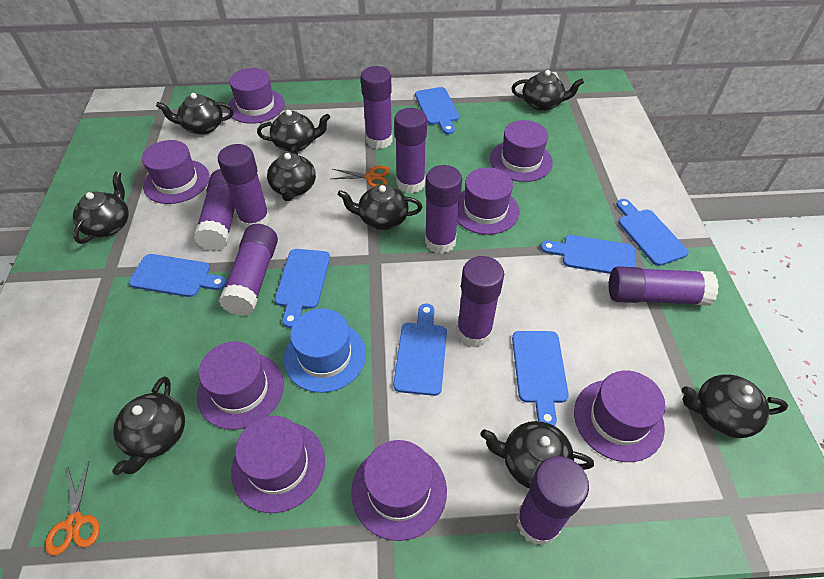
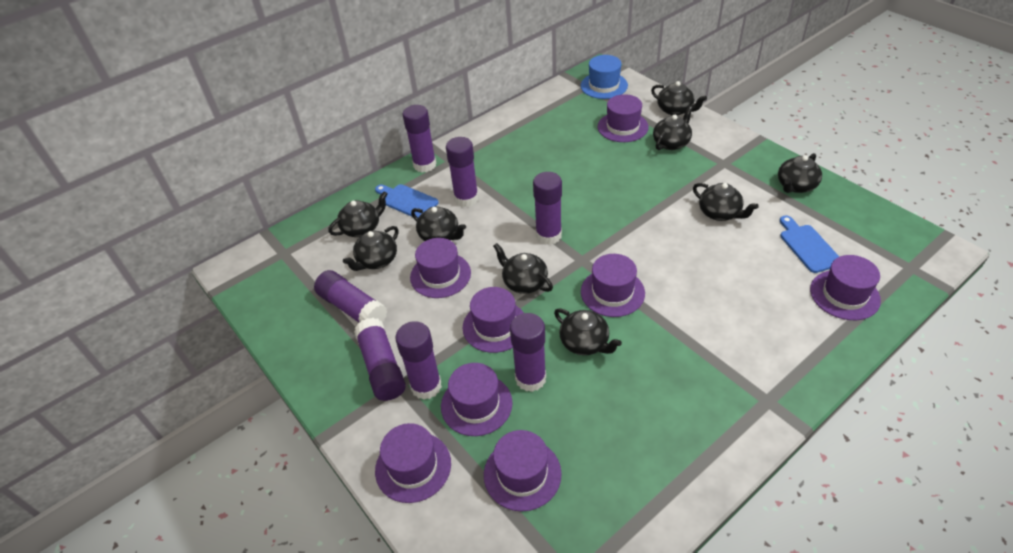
blue cutting board: [129,254,227,297] [275,249,330,328] [393,304,447,396] [415,87,459,134] [512,331,569,426] [541,235,635,274] [617,199,689,266] = 7 -> [375,184,439,217] [780,215,839,273] = 2
orange scissors: [45,462,100,556] [332,165,390,187] = 2 -> none = 0
purple glue stick: [194,169,235,251] [218,144,270,229] [219,224,278,316] [361,66,393,149] [394,108,427,193] [425,165,462,254] [457,256,504,347] [516,456,589,546] [609,266,719,306] = 9 -> [314,270,387,323] [354,318,406,401] [395,321,442,400] [402,105,436,173] [446,137,479,207] [510,313,546,392] [533,172,562,245] = 7

